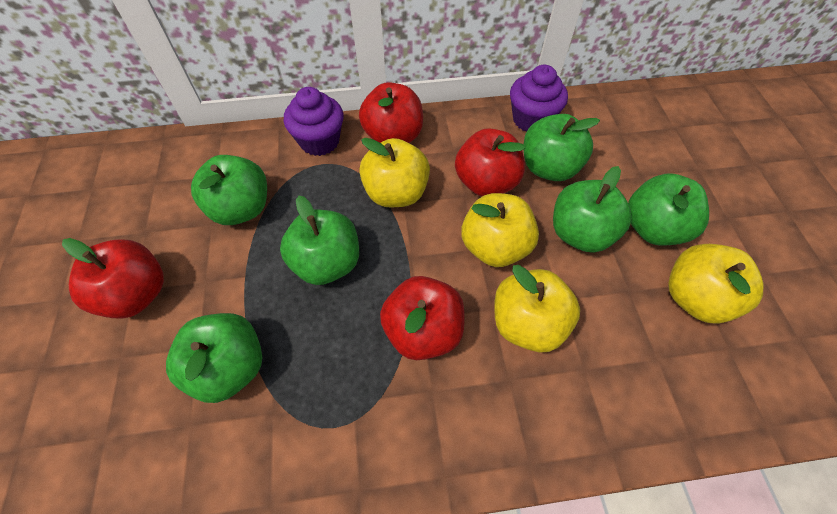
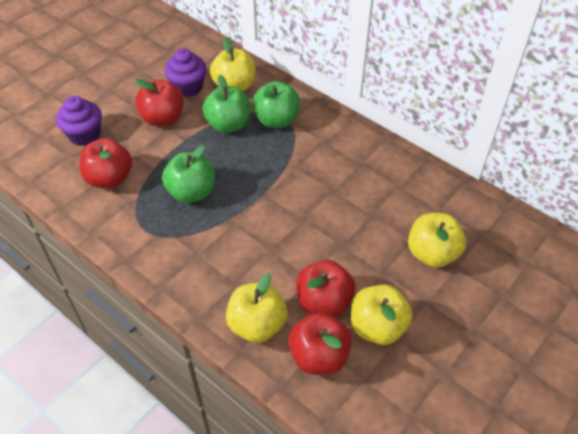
green apple: [166,313,262,403] [191,155,267,225] [280,195,359,285] [524,114,600,181] [553,166,632,253] [628,173,709,246] = 6 -> [162,145,215,203] [202,75,250,133] [252,81,300,128] = 3

